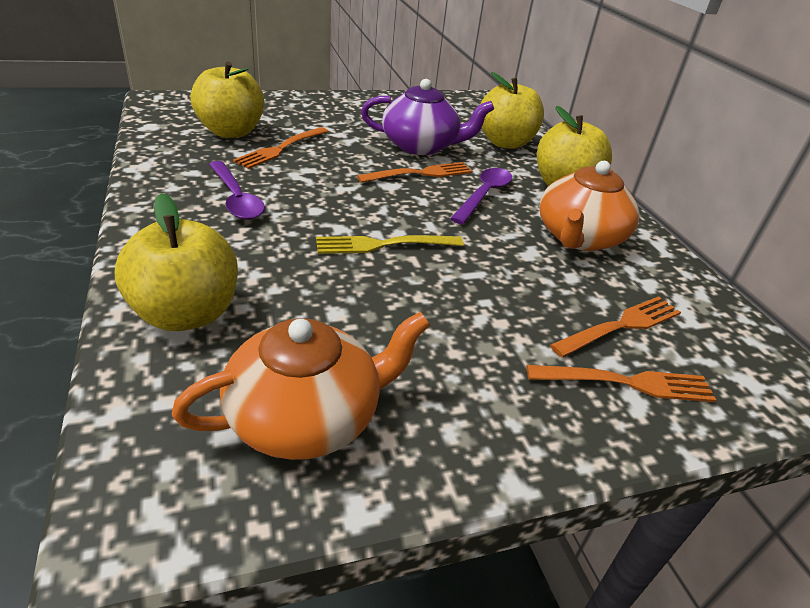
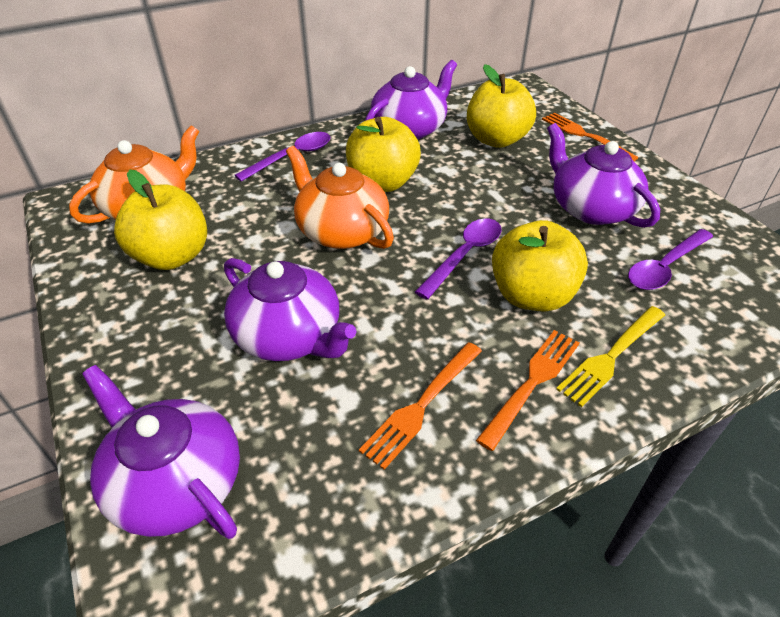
orange fork: [233,127,329,169] [357,162,472,183] [526,365,716,402] [550,296,681,357] = 4 -> [359,342,482,470] [476,330,580,451] [542,113,638,161] = 3
purple spoon: [209,161,265,220] [450,168,512,224] = 2 -> [234,132,331,182] [415,219,502,299] [628,229,713,290] = 3
purple teapot: [361,79,494,155] = 1 -> [82,365,240,539] [224,258,356,361] [365,60,457,140] [547,123,660,228] = 4

